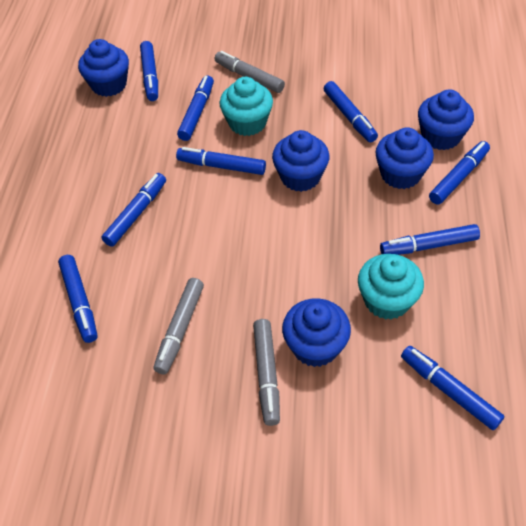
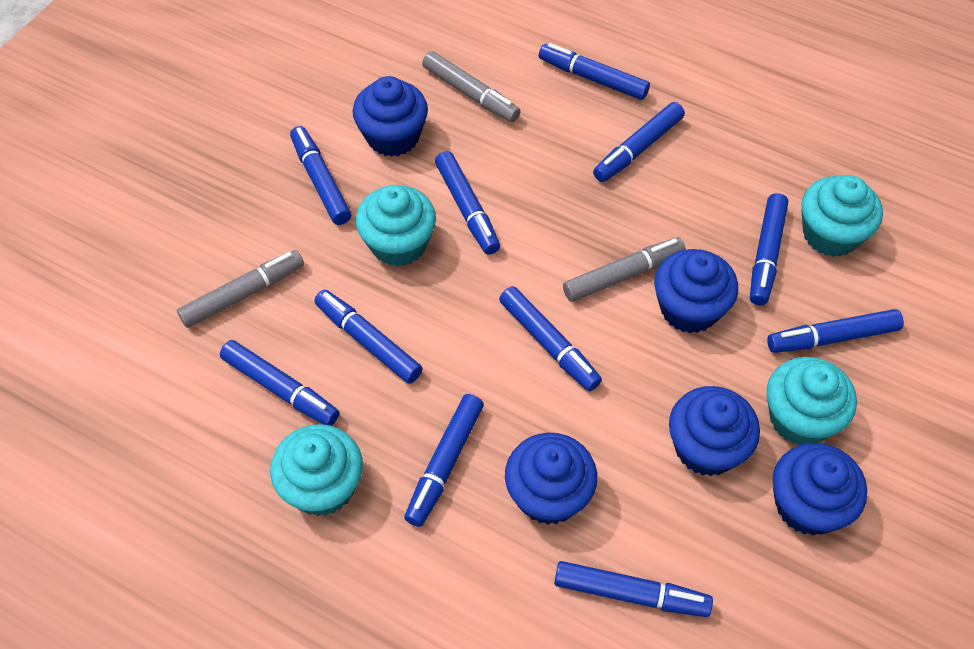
blue marker: [58,255,98,343] [101,173,166,247] [140,41,158,101] [176,147,266,175] [177,75,214,141] [324,81,378,142] [380,224,480,255] [401,346,504,430] [429,141,490,205] = 9 -> [220,340,339,426] [290,126,351,225] [314,289,423,384] [404,394,484,527] [435,151,500,255] [499,286,602,391] [539,43,650,100] [554,561,713,617] [593,102,685,182] [750,193,788,306] [767,309,904,353] = 11
turquoise cupcake: [219,77,273,136] [358,254,424,320] = 2 -> [270,424,363,516] [356,185,436,266] [767,357,857,445] [801,175,883,257] = 4

